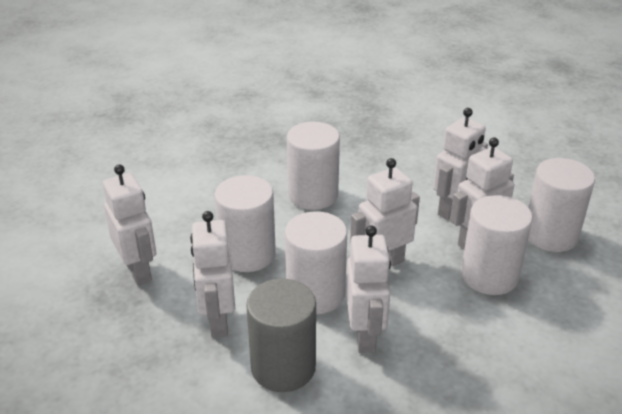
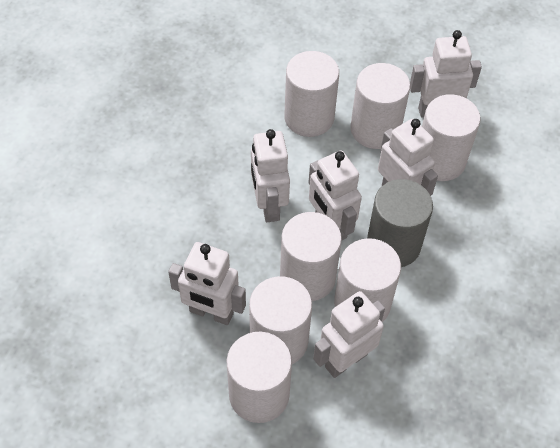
white cylinder: [215,175,276,272] [285,211,347,314] [287,122,340,210] [461,195,533,295] [528,158,595,252] = 5 -> [227,332,292,423] [249,276,312,364] [280,212,342,301] [284,51,339,137] [334,238,401,322] [350,63,410,149] [422,94,480,181] = 7

